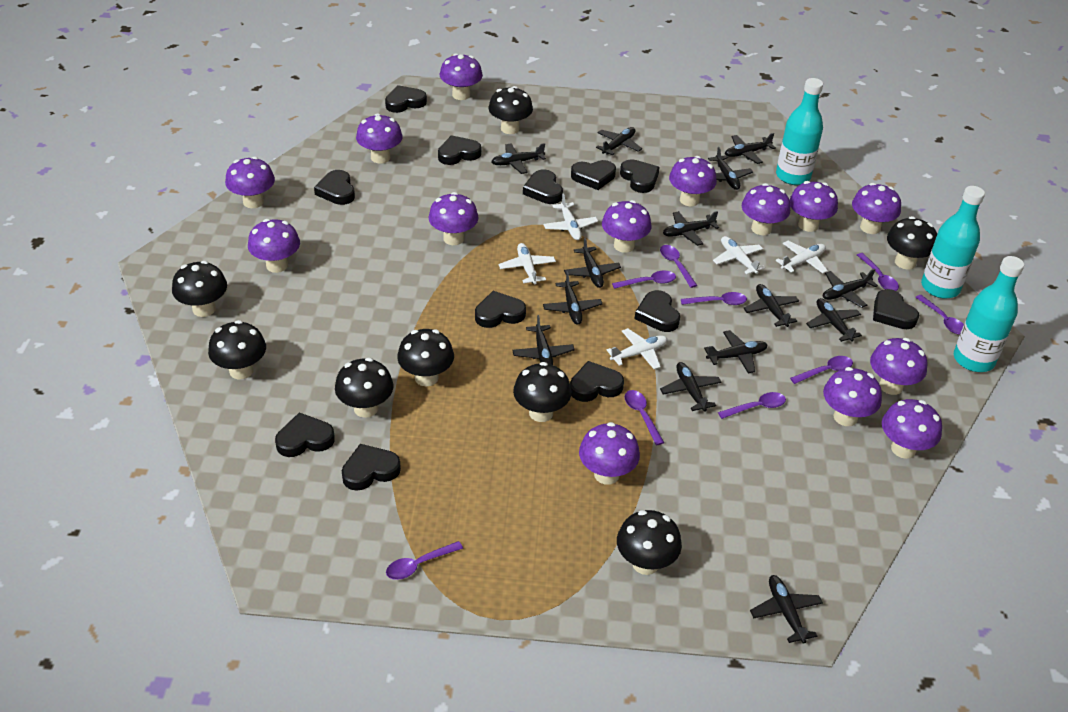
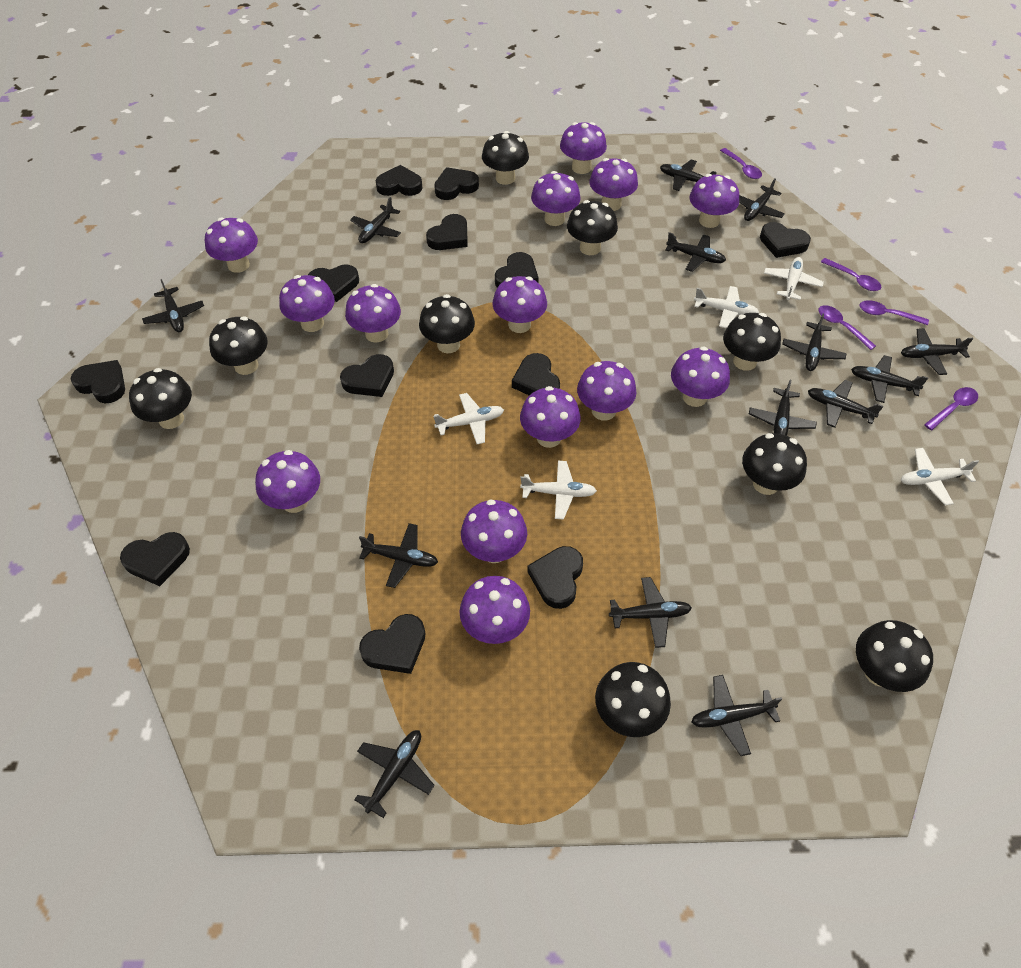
black mushroom: [172,261,227,317] [208,320,266,379] [335,358,394,418] [397,329,454,386] [489,86,533,134] [513,362,571,422] [617,510,682,575] [887,216,937,270] = 8 -> [129,368,192,429] [209,316,268,375] [419,294,475,353] [482,131,529,185] [567,200,618,255] [595,662,671,737] [723,313,781,371] [742,433,807,495] [856,620,933,692] = 9
purple spoon: [386,541,463,580] [612,270,676,289] [624,390,664,445] [660,245,698,288] [681,292,747,305] [718,392,786,419] [790,356,853,384] [857,253,899,291] [915,295,964,335] = 9 -> [720,148,762,179] [818,305,876,350] [821,258,881,291] [859,300,929,325] [924,387,978,430] = 5
turquoise bottle: [776,78,823,185] [921,186,985,299] [954,256,1024,372] = 3 -> none = 0

